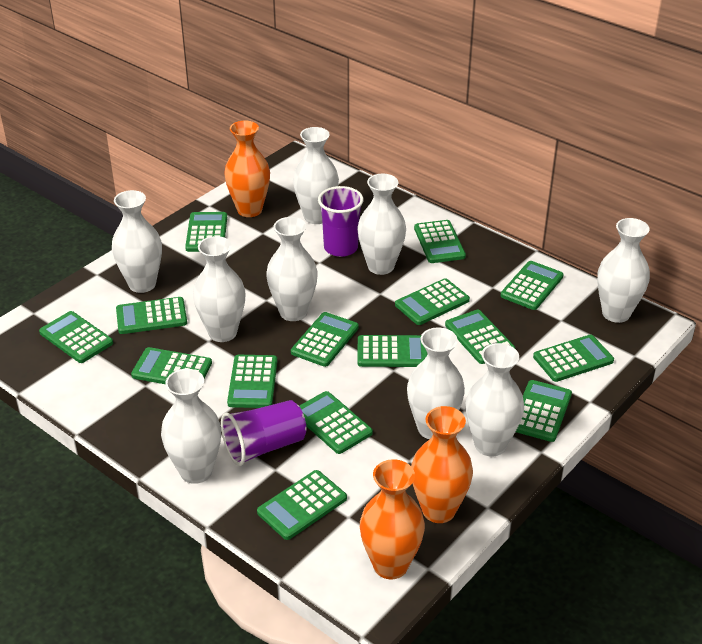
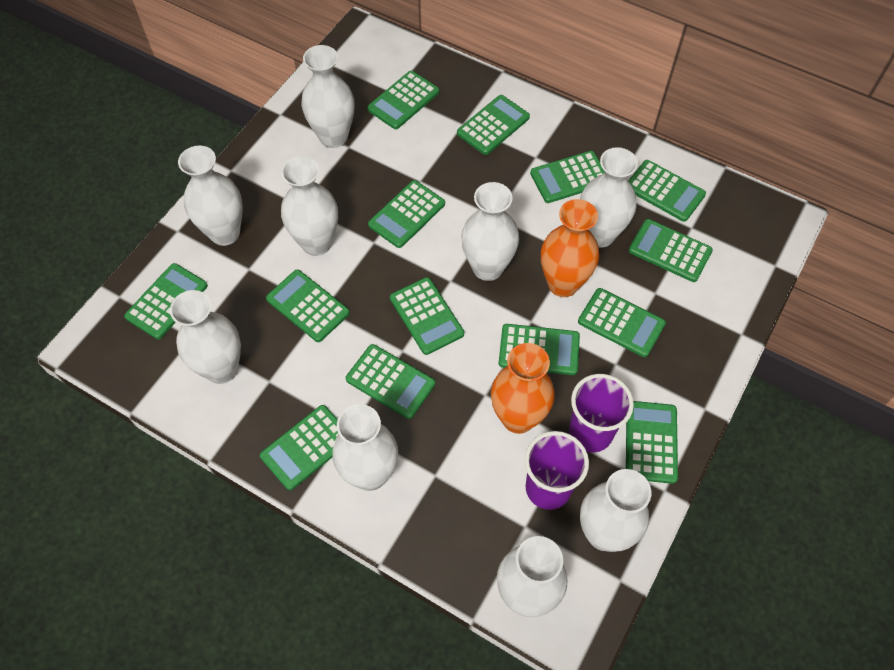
green calculator: [39,311,113,363] [116,297,187,334] [131,347,212,384] [185,212,227,252] [227,355,277,408] [257,470,347,540] [291,312,359,367] [299,391,373,454] [357,335,427,367] [395,278,470,325] [414,220,466,263] [445,310,515,364] [500,261,564,310] [516,380,572,442] [533,335,614,382] = 15 -> [124,263,208,339] [260,405,338,490] [266,270,350,342] [346,344,435,419] [368,71,439,129] [368,180,445,248] [390,277,464,355] [457,95,530,155] [499,324,580,375] [530,151,605,203] [578,288,666,357] [626,401,678,484] [628,160,706,222] [629,219,713,282] = 14
orange vase: [224,121,270,217] [360,459,425,579] [411,406,473,523] = 3 -> [491,343,555,434] [541,199,599,297] = 2

